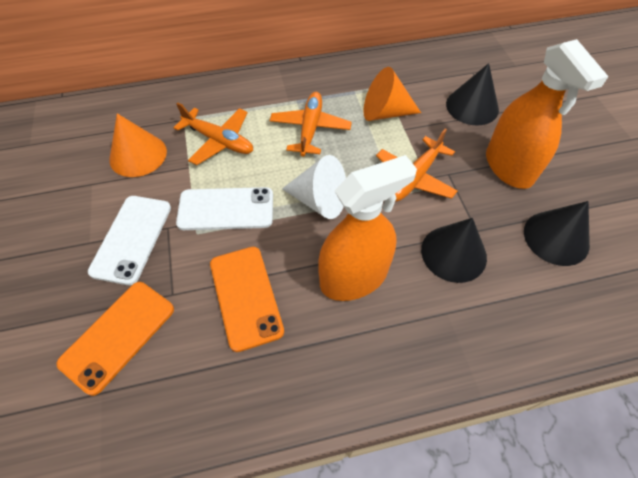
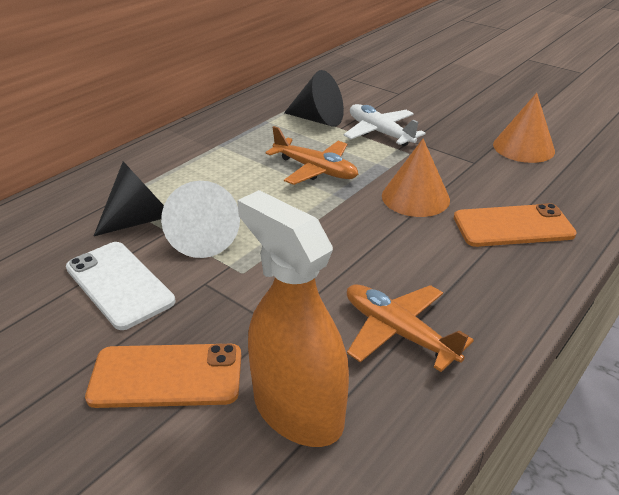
black cone: [421,218,487,283] [446,63,499,125] [524,201,590,266] = 3 -> [94,162,164,236] [284,70,344,127] = 2
orange plane: [173,102,253,165] [270,92,352,157] [376,128,458,202] = 3 -> [265,126,358,185] [347,285,474,372] = 2
orange spray bottle: [318,155,417,301] [486,39,609,189] = 2 -> [237,190,349,447] = 1
white phone: [88,196,171,285] [176,187,273,230] = 2 -> [66,242,175,330] = 1
white plane: none = 0 -> [344,104,425,146] = 1

